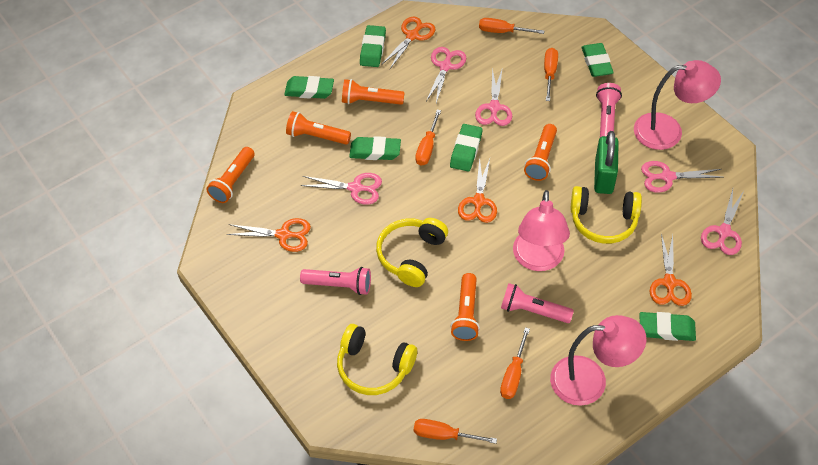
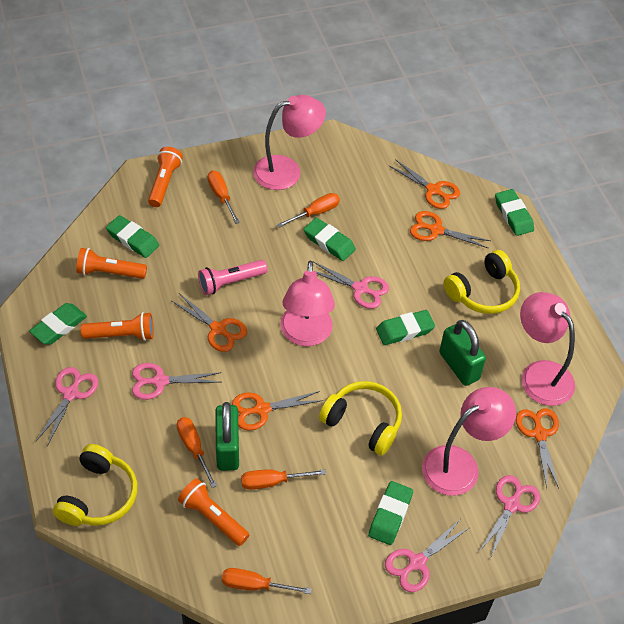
green padlock: [594,131,619,194] = 1 -> [215,402,239,471] [439,320,486,386] = 2
orange flashlight: [206,147,255,203] [286,111,351,145] [342,79,405,105] [450,273,480,341] [524,124,557,181] = 5 -> [76,248,147,279] [81,312,154,341] [148,147,183,207] [178,479,249,546] = 4
orange scissors: [227,218,311,252] [381,17,436,69] [458,157,497,223] [650,234,692,306] = 4 -> [172,293,247,352] [232,391,324,431] [389,159,460,209] [410,211,491,249] [516,408,559,489] = 5
pink flashlight: [300,267,371,295] [501,283,574,323] [596,83,622,137] = 3 -> [198,260,268,295] = 1
pink lamp: [513,190,570,271] [550,315,646,406] [634,60,721,150] = 3 -> [253,95,326,190] [280,261,335,346] [422,387,516,496] [520,292,575,406] = 4

